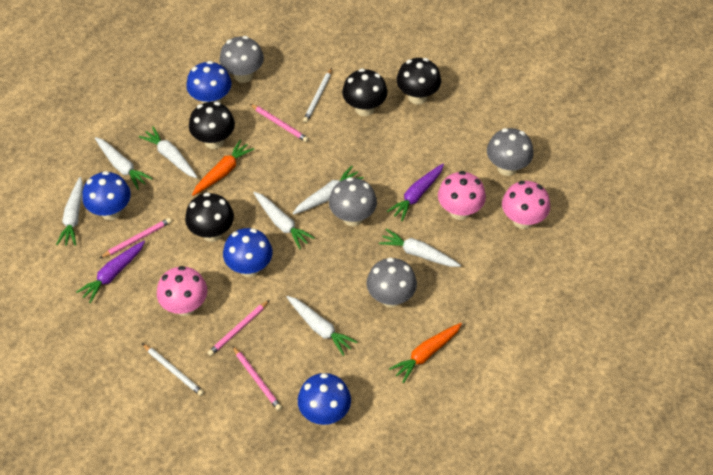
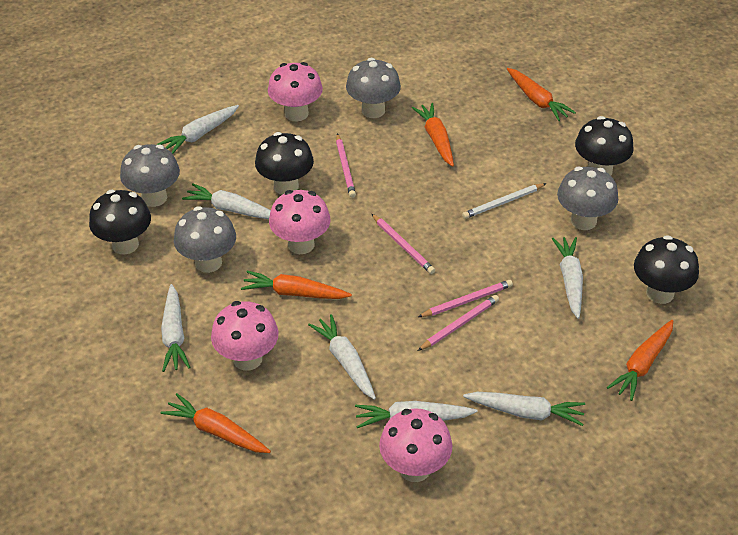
blue mushroom: [82,171,131,220] [186,61,232,104] [223,228,273,277] [298,373,351,425] = 4 -> none = 0
orange carrot: [192,140,254,196] [389,323,462,383] = 2 -> [160,393,271,453] [241,271,352,299] [412,103,454,167] [507,68,576,121] [607,320,673,401] = 5
pink mushroom: [157,266,207,316] [438,171,486,220] [502,181,550,229] = 3 -> [211,301,279,371] [268,62,323,121] [269,190,330,254] [379,408,452,482] = 4
purple carrot: [76,241,145,303] [387,164,444,221] = 2 -> none = 0
white pencil: [142,343,204,396] [303,68,332,122] = 2 -> [462,183,546,219] = 1

